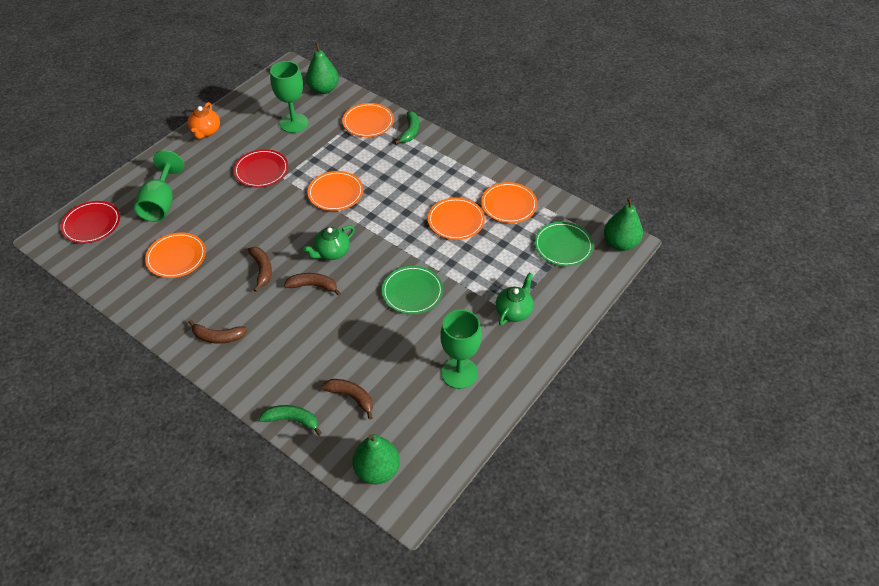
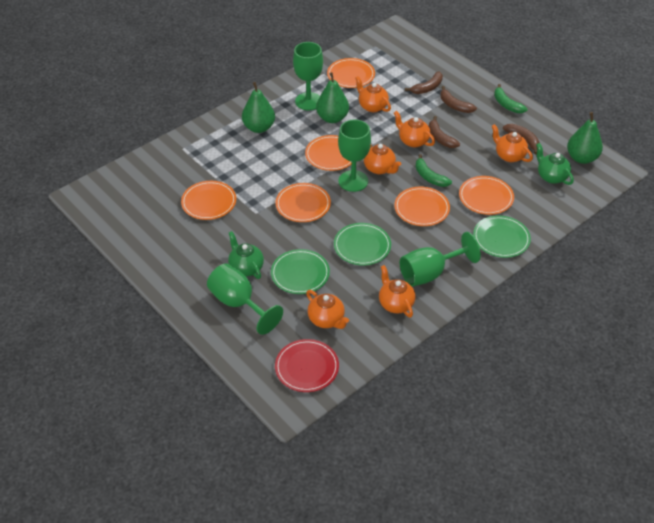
green goblet: [134,150,184,222] [270,61,308,133] [440,310,482,389] = 3 -> [207,263,283,335] [293,42,323,110] [338,119,371,192] [400,232,481,287] = 4
green plate: [382,266,443,314] [534,222,593,266] = 2 -> [271,249,330,294] [334,223,391,266] [473,216,531,258] = 3
orange plate: [145,232,206,278] [308,171,363,211] [342,103,394,137] [428,198,485,240] [481,182,537,223] = 5 -> [181,181,236,220] [276,183,331,222] [305,135,352,171] [327,58,375,88] [394,187,450,226] [459,176,514,215] = 6
orange teapot: [188,102,220,139] = 1 -> [306,290,349,329] [355,76,391,112] [364,144,401,174] [379,265,415,318] [394,111,435,147] [492,124,533,162] = 6
red plate: [61,201,120,243] [234,149,288,187] = 2 -> [275,339,339,392] = 1

